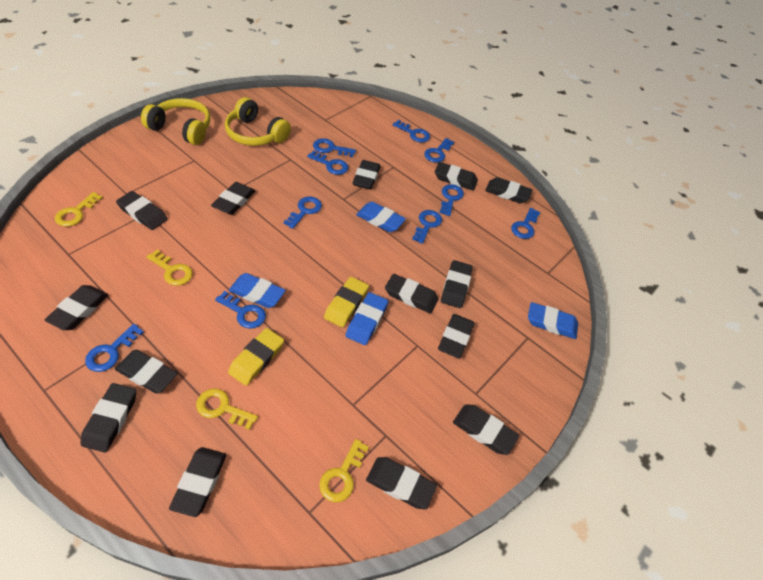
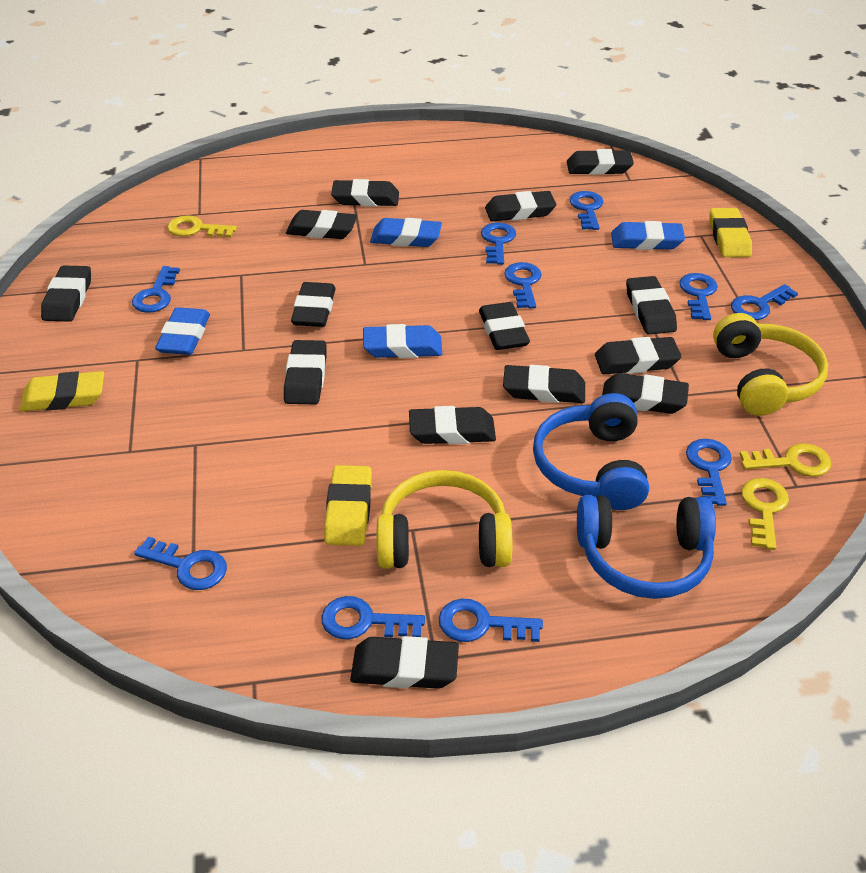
blue headphones: none = 0 -> [533,393,649,510] [577,495,716,599] = 2
yellow eraser: [228,328,284,386] [324,277,369,327] = 2 -> [20,371,104,412] [324,465,372,546] [710,208,752,257] = 3
yellow key: [55,192,103,227] [147,250,193,286] [196,389,258,430] [319,439,369,502] = 4 -> [167,215,237,238] [740,443,832,477] [741,478,789,550] = 3

